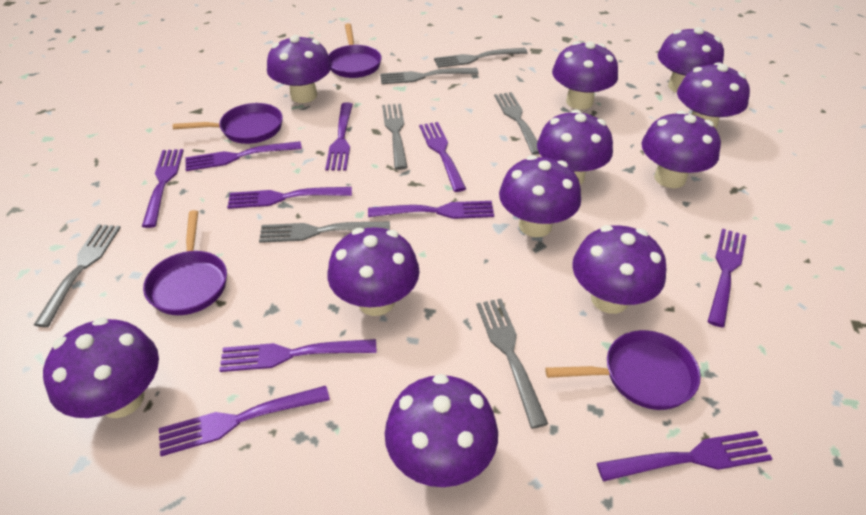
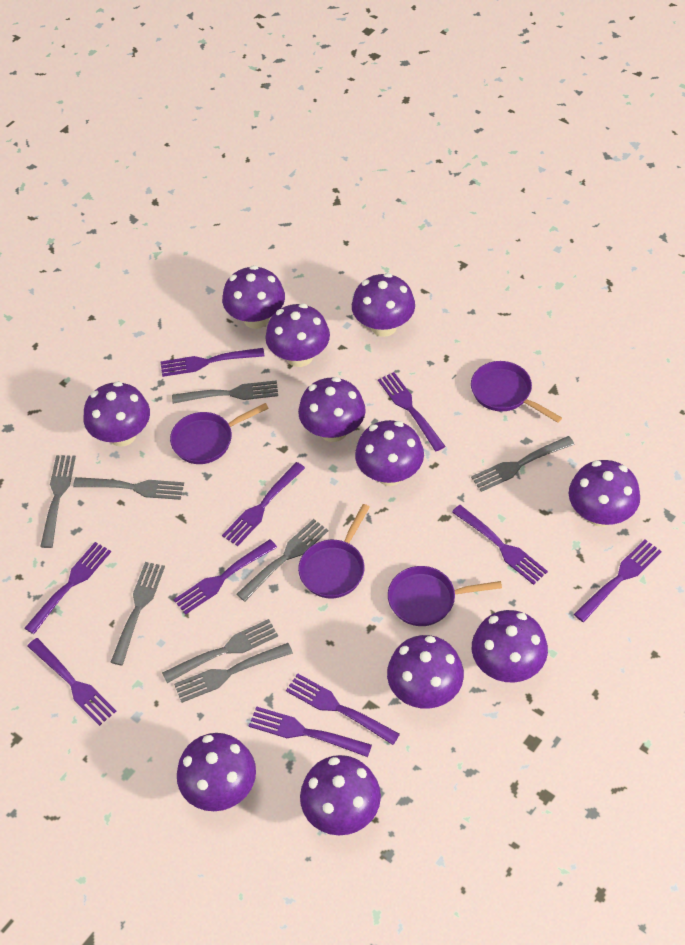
grey fork: [34,224,121,327] [259,222,390,243] [380,68,478,84] [382,104,408,170] [434,48,528,68] [477,299,548,428] [494,92,539,155] = 7 -> [40,455,76,548] [73,477,184,500] [110,562,165,665] [162,619,278,683] [172,380,278,404] [174,643,293,703] [236,519,328,602] [471,436,575,492] = 8

